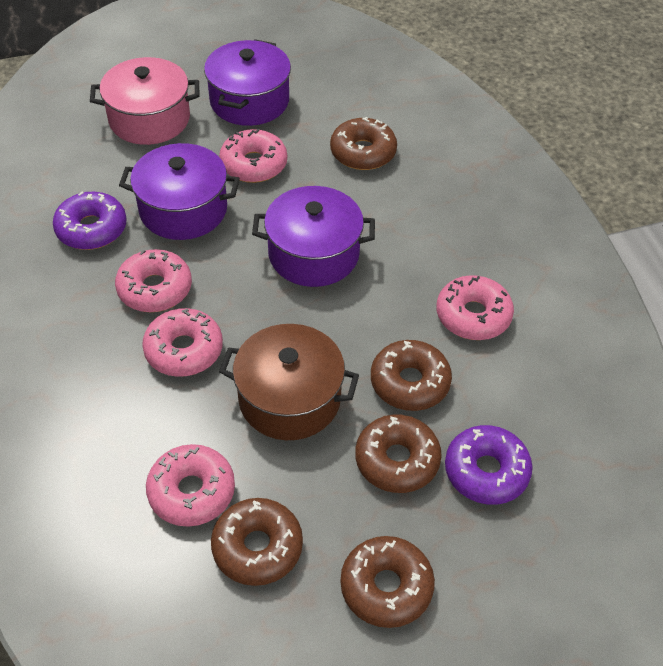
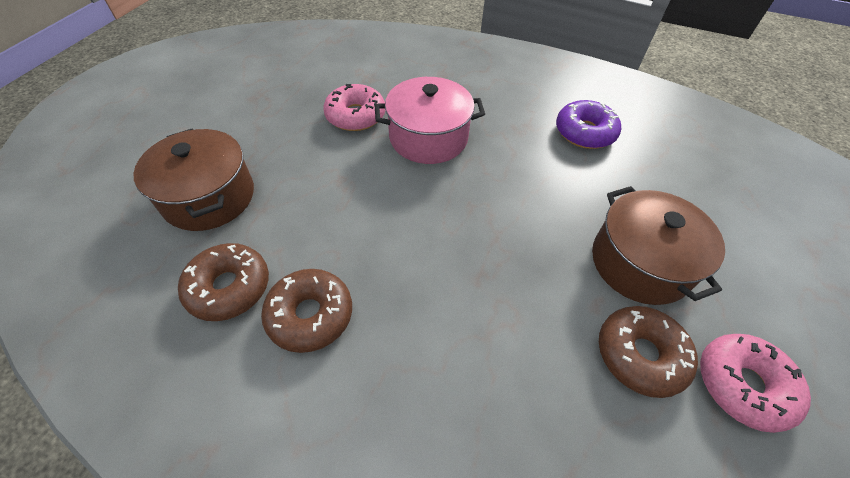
brown donut: [211,498,303,586] [330,117,397,170] [341,536,435,628] [355,414,442,493] [371,340,452,411] = 5 -> [178,243,269,321] [261,269,352,353] [599,306,698,398] = 3
brown pot: [219,324,359,440] = 1 -> [133,128,254,231] [592,186,725,305] = 2
pink donut: [115,249,192,312] [142,308,223,377] [146,444,235,527] [219,129,287,183] [436,275,514,340] = 5 -> [323,84,385,131] [700,334,811,433] = 2
purple donut: [53,191,127,250] [445,425,533,505] = 2 -> [556,100,621,149] = 1
purple pot: [119,143,240,240] [204,39,291,126] [252,186,375,287] = 3 -> none = 0

